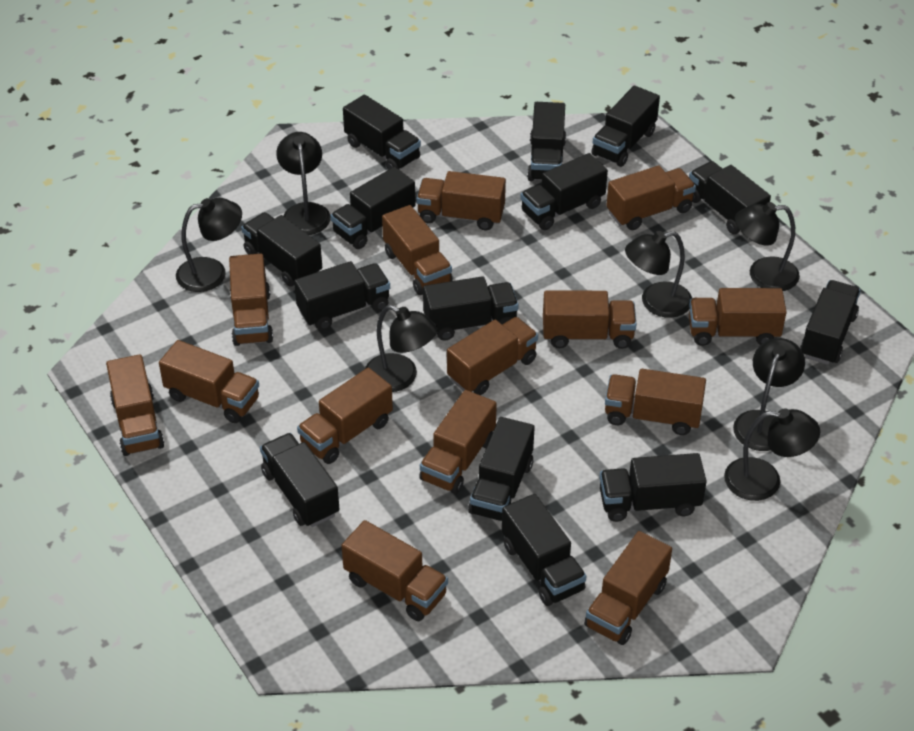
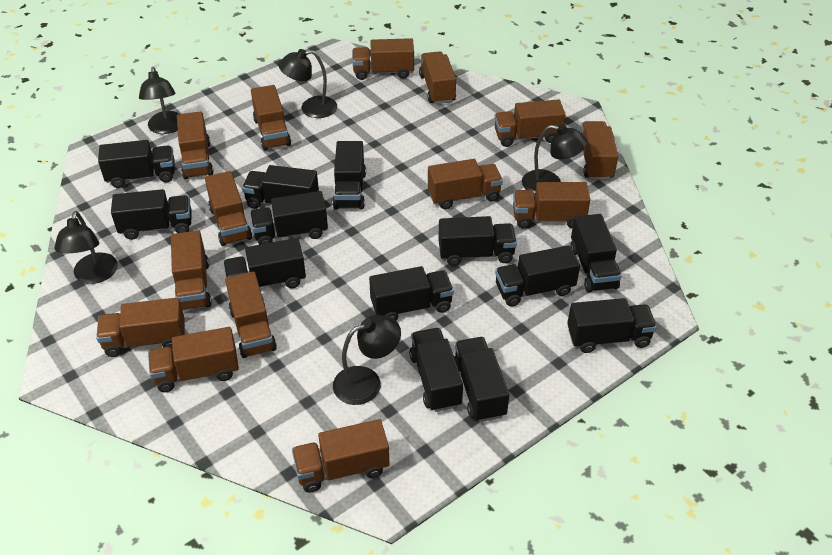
black lamp: [176,198,242,292] [276,132,331,235] [365,305,437,392] [625,231,692,318] [724,409,820,501] [733,338,805,451] [735,202,800,291] = 7 -> [54,211,118,284] [139,67,180,134] [279,49,337,118] [333,315,401,405] [522,124,587,194] = 5
black truck: [241,212,322,287] [260,433,340,527] [294,261,390,330] [330,167,415,249] [343,95,421,170] [423,276,519,341] [468,417,535,521] [502,494,586,606] [520,153,608,230] [527,102,566,181] [591,86,660,167] [600,453,707,522] [689,161,771,234] [800,280,861,365] = 14 -> [98,140,175,188] [111,189,192,240] [223,238,306,288] [242,165,319,209] [250,191,328,245] [332,141,366,210] [369,266,454,320] [409,328,463,412] [438,216,517,266] [454,337,509,422] [495,245,580,307] [567,298,657,353] [570,214,622,292] = 13

